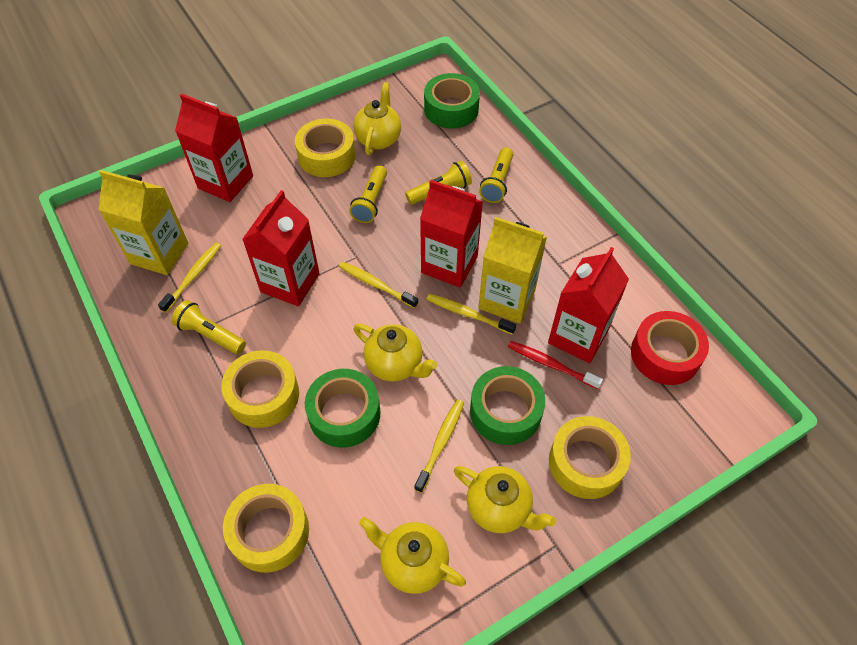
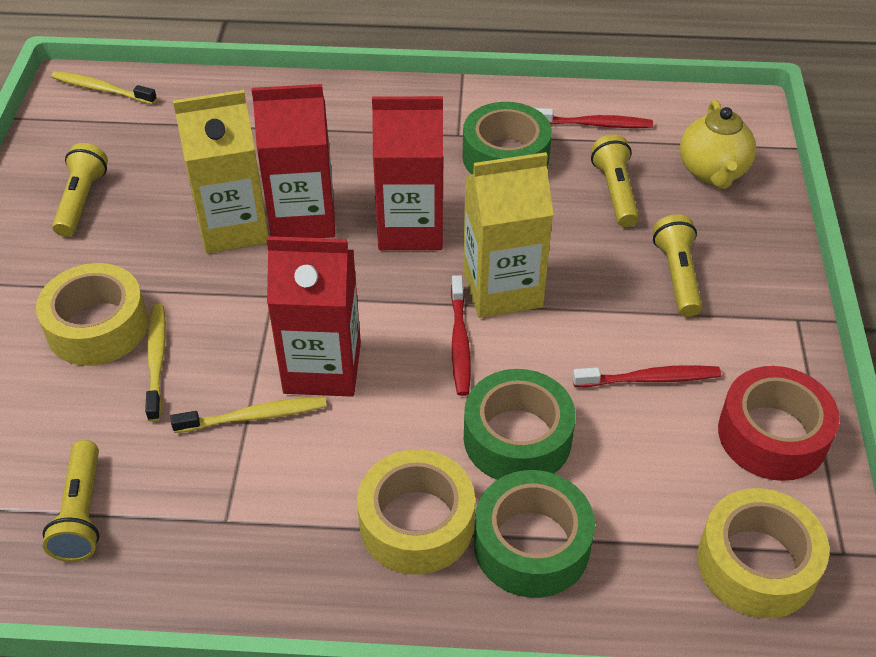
red carton: [175,93,253,202] [242,190,320,306] [420,180,483,288] [548,247,629,363] = 4 -> [252,84,335,238] [267,236,361,397] [372,96,443,250] = 3
red toothbrush: [508,341,603,389] = 1 -> [451,275,471,396] [535,108,653,128] [572,365,721,387] = 3
yellow tape: [221,350,299,428] [223,484,309,573] [295,119,356,177] [549,416,631,499] = 4 -> [36,263,148,366] [357,449,475,575] [697,488,829,618] = 3
yellow teapot: [353,82,401,155] [354,324,438,381] [359,517,466,594] [454,466,556,533] = 4 -> [680,99,756,189] = 1
yellow toothbrush: [158,243,221,313] [339,261,418,308] [414,399,464,493] [426,294,516,335] = 4 -> [51,71,157,105] [145,304,166,422] [170,397,327,433] = 3

